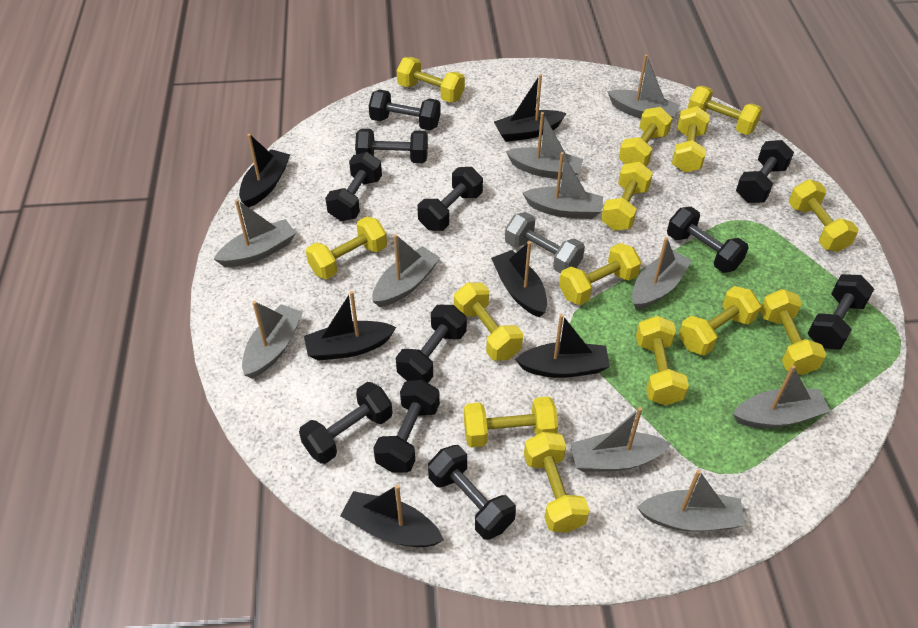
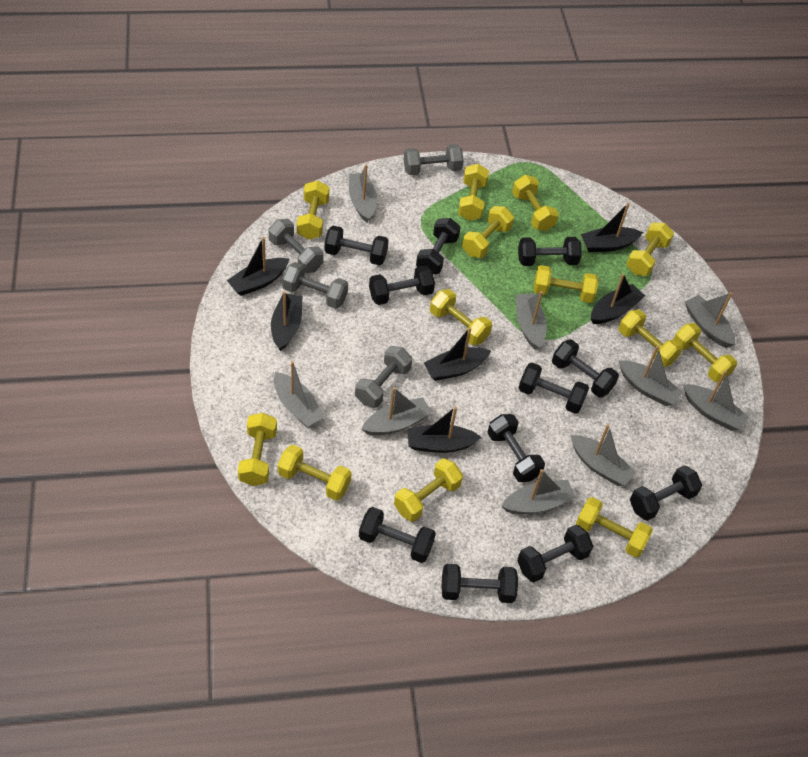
grey boat: [214,199,296,267] [242,301,303,379] [372,234,440,307] [506,112,583,179] [522,152,604,219] [570,407,671,472] [607,54,680,119] [632,237,692,310] [637,470,745,531] [733,365,830,428] = 10 -> [274,361,325,427] [349,164,377,223] [361,387,432,435] [502,469,576,514] [516,291,547,350] [571,424,636,486] [619,346,683,406] [683,370,749,431] [685,292,735,348] = 9
grey dumbbell: [505,212,585,274] = 1 -> [269,219,324,273] [282,262,348,309] [355,346,412,408] [403,144,464,175] = 4
yellow dumbbell: [306,216,387,279] [397,57,465,102] [454,283,523,361] [464,396,558,448] [524,432,590,532] [559,243,641,305] [601,162,653,231] [619,107,673,167] [636,316,689,405] [672,106,710,173] [679,286,761,356] [687,86,762,135] [760,289,826,375] [789,179,859,252] = 14 -> [238,413,277,486] [278,445,352,501] [297,180,329,240] [394,458,463,522] [430,289,492,345] [458,164,489,221] [462,206,514,258] [512,175,559,231] [534,265,598,303] [576,497,653,557] [618,309,683,367] [626,223,674,276] [674,323,737,382] = 13

